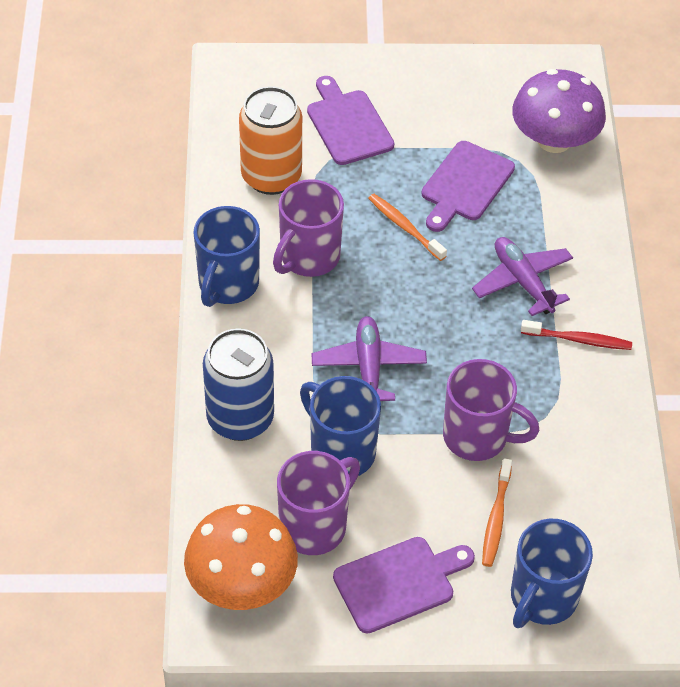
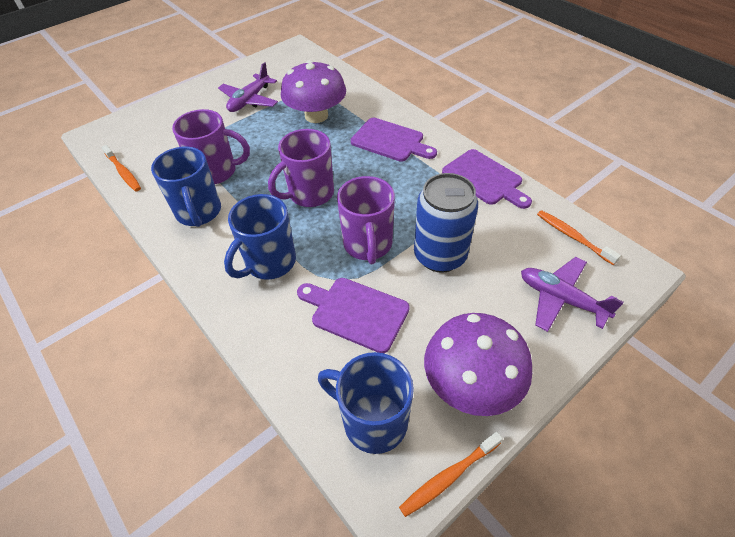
orange can: [239,86,302,195] = 1 -> none = 0
orange mushroom: [184,504,298,610] = 1 -> none = 0
orange toothbrush: [368,194,447,261] [482,458,512,567] = 2 -> [102,145,141,191] [399,432,503,517] [537,210,621,265] = 3
purple mushroom: [512,69,606,153] = 1 -> [281,60,346,123] [424,313,532,416] = 2
red toothbrush: [521,320,632,350] = 1 -> none = 0

